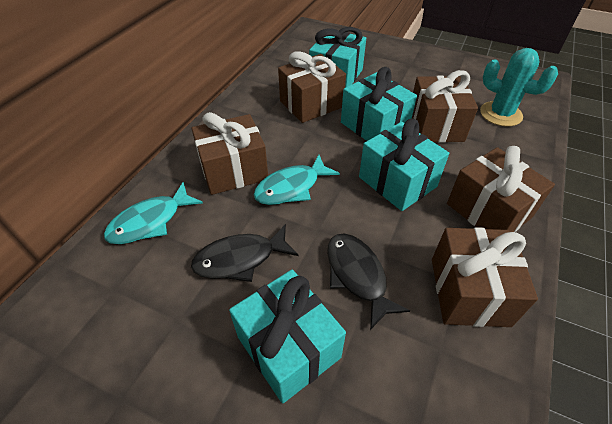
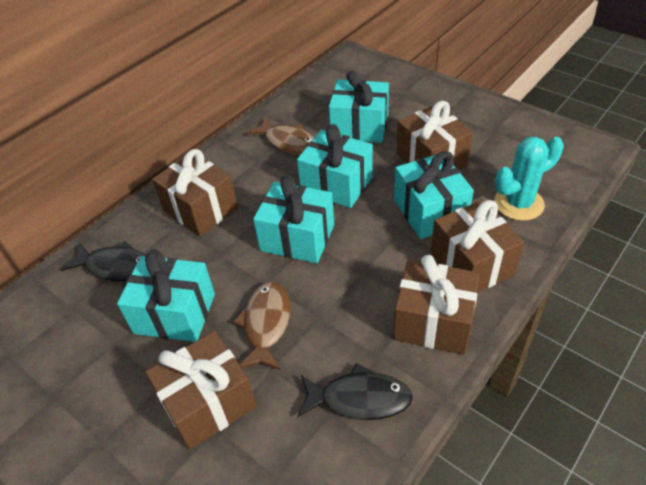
brown fish: none = 0 -> [233,282,290,370] [246,117,314,155] = 2
turquoise fish: [104,182,203,244] [254,155,340,205] = 2 -> none = 0
turquoise gift: [229,269,346,403] [309,27,366,88] [341,67,417,141] [359,119,449,211] = 4 -> [117,250,215,342] [253,175,334,263] [297,124,373,208] [329,71,389,143] [394,151,474,239] = 5

